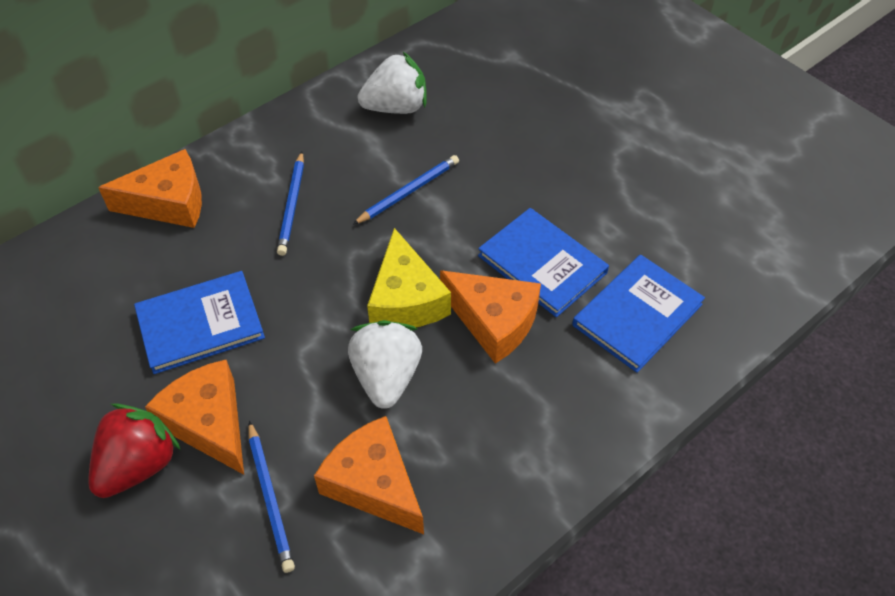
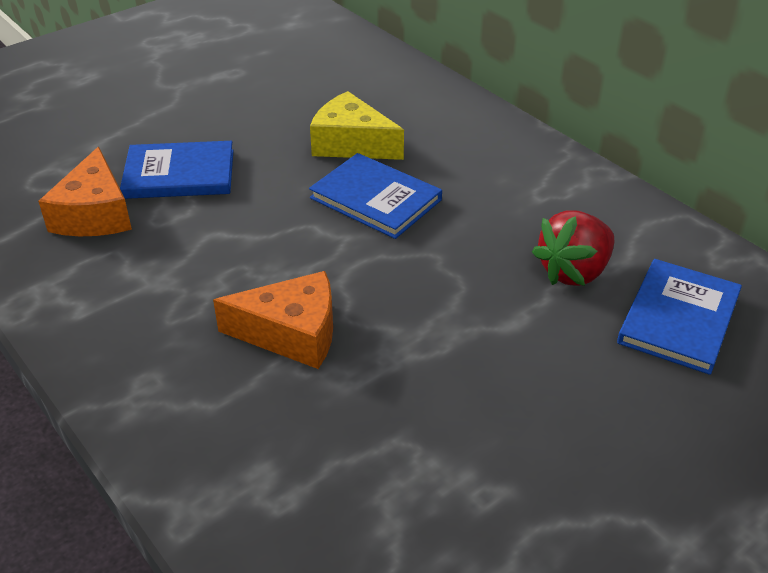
blue pencil: [248,421,295,573] [277,152,304,256] [353,155,459,225] = 3 -> none = 0
orange cheese: [98,149,202,228] [145,360,244,475] [314,416,424,534] [440,270,541,364] = 4 -> [38,147,132,236] [213,271,333,369] = 2
white strawberry: [348,320,422,409] [358,52,427,114] = 2 -> none = 0

